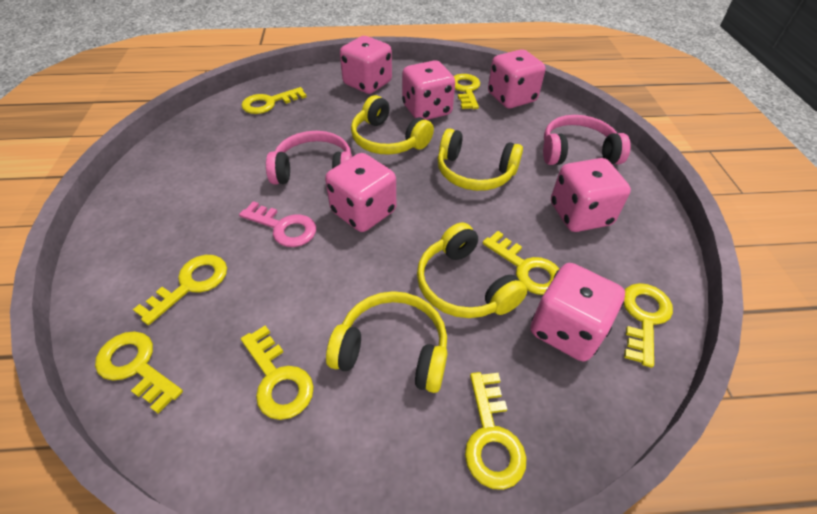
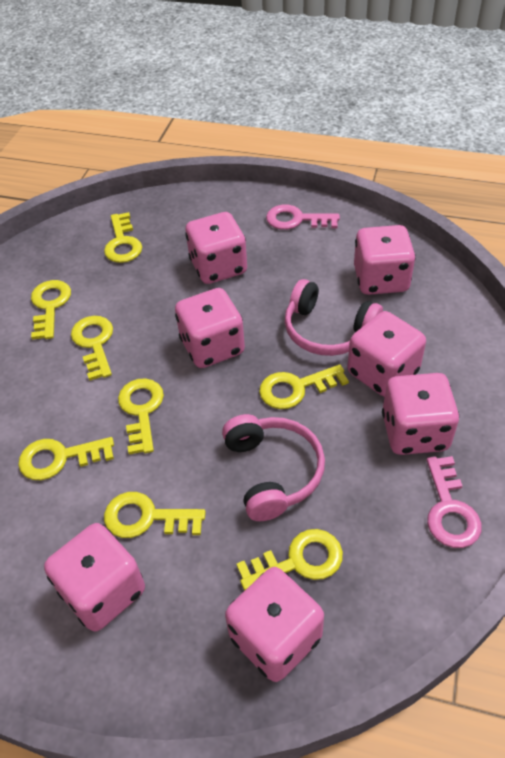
pink dice: [325,153,396,232] [340,36,392,94] [402,60,455,120] [488,49,545,108] [530,263,625,361] [551,158,631,232] = 6 -> [44,523,145,631] [175,288,245,368] [185,212,247,284] [225,567,324,682] [347,311,426,397] [354,225,416,295] [382,373,459,455] = 7
pink key: [239,201,316,247] = 1 -> [266,205,340,230] [426,456,482,548] = 2
yellow headphones: [326,291,447,393] [351,95,434,155] [417,222,527,318] [437,128,523,191] = 4 -> none = 0

